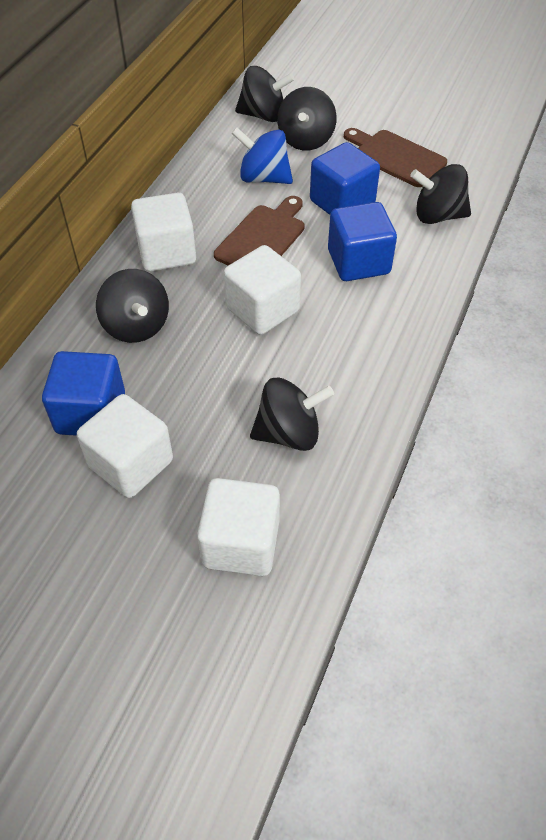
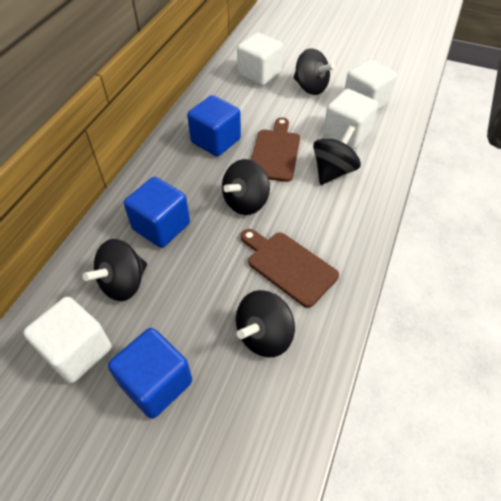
blue spinning top: [232,127,293,184] = 1 -> none = 0

